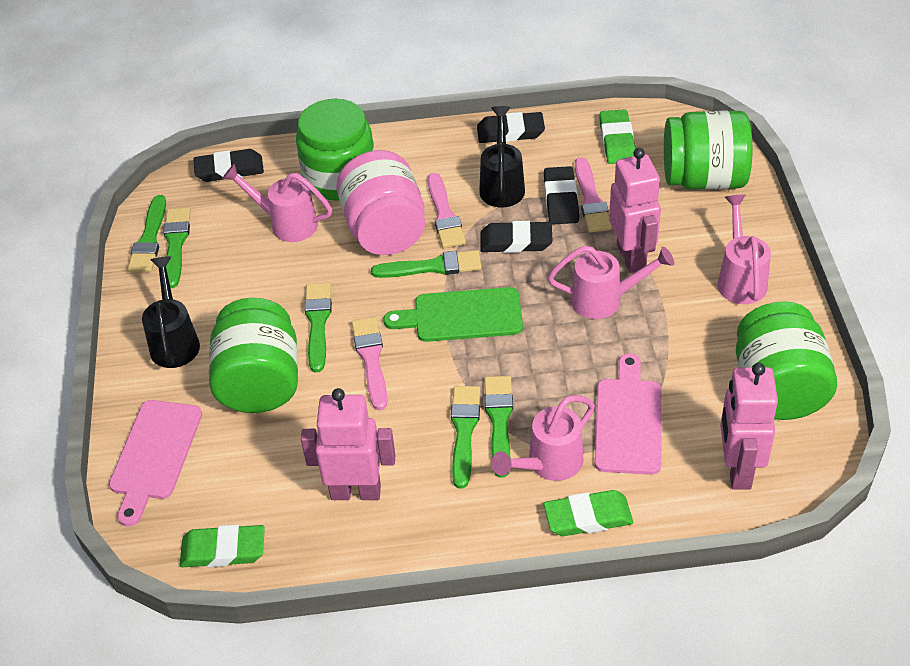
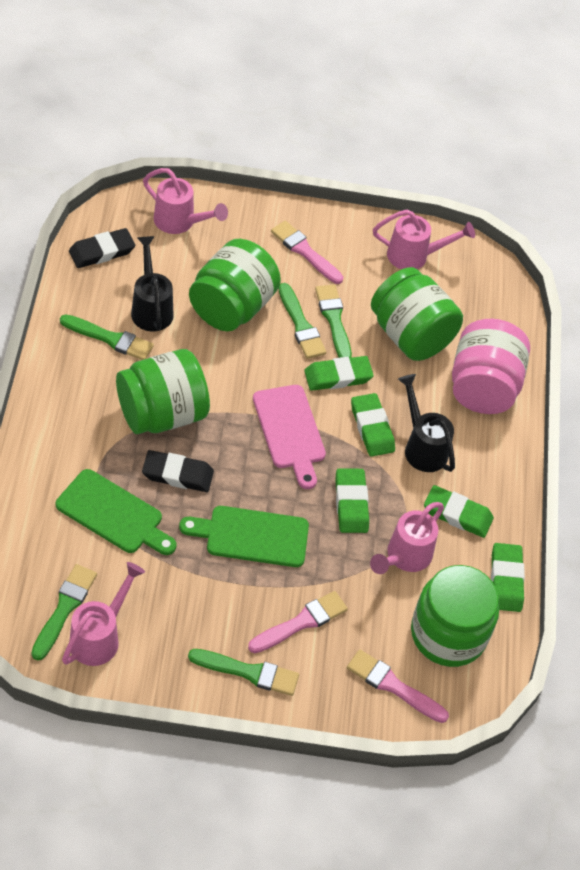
black eraser: [193,149,264,182] [477,112,545,143] [481,221,553,253] [544,166,579,225] = 4 -> [69,228,135,268] [142,450,214,492] = 2
green brush: [128,195,166,272] [163,207,191,288] [304,282,332,372] [371,250,482,278] [451,386,480,488] [484,376,513,478] = 6 -> [31,564,97,661] [60,314,154,360] [188,649,299,696] [278,283,326,359] [315,284,352,358] = 5
green cutting board: [383,287,523,342] = 1 -> [56,469,176,555] [179,506,309,567] = 2
green eraser: [180,525,265,567] [544,490,633,536] [599,109,636,164] = 3 -> [304,356,374,391] [335,468,369,533] [351,393,395,457] [424,485,494,538] [491,543,525,612] = 5
pink cutting board: [109,400,202,526] [594,353,661,475] = 2 -> [253,385,326,489] = 1
pink robot: [301,388,395,500] [609,148,661,274] [720,363,778,490] = 3 -> none = 0

